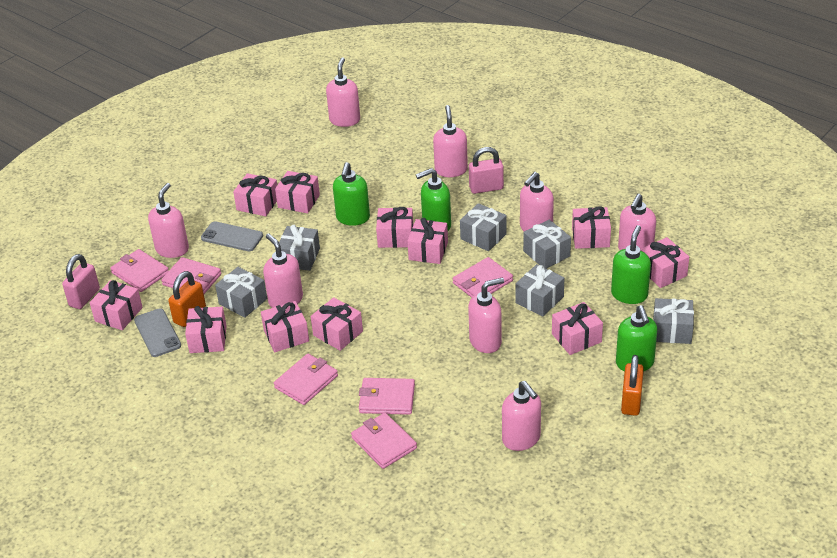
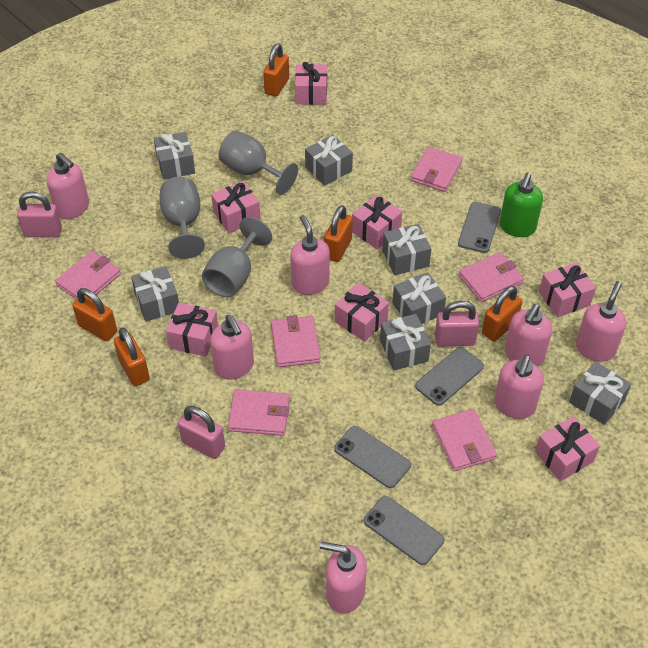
green soap dispenser: [333,162,370,226] [416,168,451,231] [611,225,651,304] [616,305,658,371] = 4 -> [499,173,543,237] = 1
grey gift: [215,267,267,318] [279,225,320,271] [460,203,507,251] [515,264,564,317] [523,219,571,269] [653,298,694,344] = 6 -> [131,266,179,322] [154,132,195,180] [305,135,353,186] [380,314,431,371] [382,224,431,275] [392,272,446,324] [569,362,631,425] = 7
grey goblet: none = 0 -> [160,177,205,259] [202,217,272,297] [218,130,298,195] = 3
grey phone: [134,308,181,357] [201,221,263,251] = 2 -> [334,426,411,488] [364,496,445,565] [415,347,484,406] [458,202,501,253] = 4
orange padlock: [168,271,206,327] [621,355,644,416] = 2 -> [72,288,117,341] [114,327,150,386] [263,43,289,96] [324,205,353,262] [482,286,522,342] = 5
pink gift: [90,280,143,330] [185,306,227,353] [233,173,277,216] [261,301,309,352] [275,171,320,213] [311,297,363,351] [376,207,413,248] [407,218,448,264] [552,302,603,355] [572,206,611,249] [640,237,689,288] = 11 -> [166,303,218,357] [211,181,261,233] [295,62,327,105] [335,283,389,342] [352,195,402,249] [535,416,600,481] [539,262,596,317] = 7
pink padlock: [62,254,100,309] [469,147,504,194] = 2 -> [17,192,62,237] [178,406,225,459] [435,301,479,347] = 3
pink soap dispenser: [148,183,189,258] [263,234,303,308] [326,57,360,127] [433,105,468,177] [468,278,504,353] [502,381,541,451] [520,172,554,231] [618,194,656,250] = 8 -> [47,152,89,219] [210,315,254,380] [290,215,330,295] [320,541,367,614] [494,355,544,419] [505,304,552,367] [576,281,626,362] = 7

